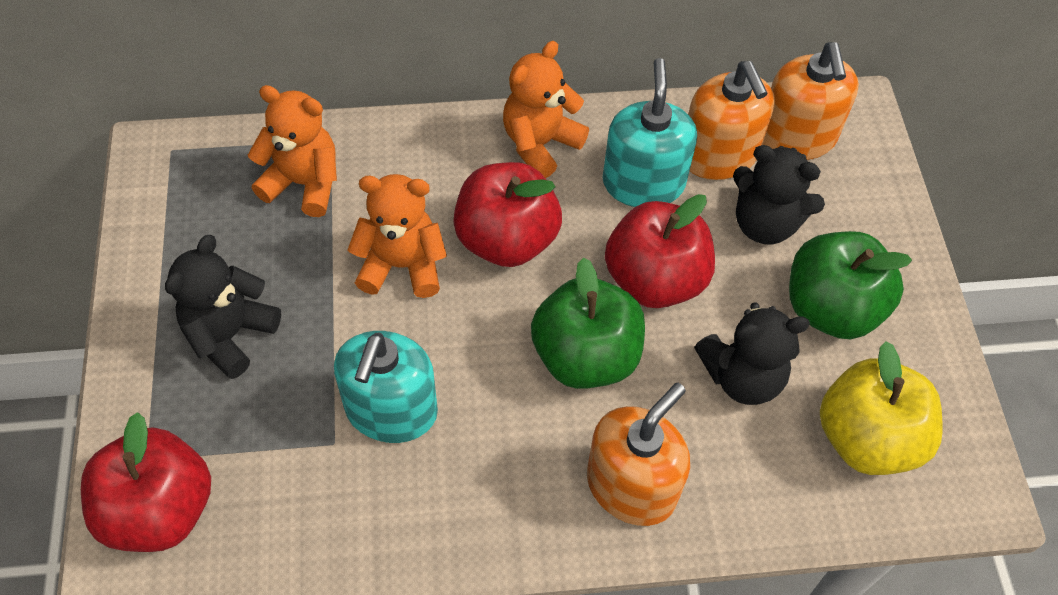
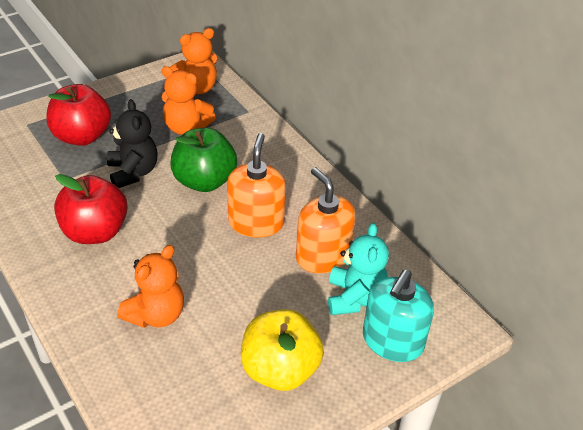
black teddy bear: [165,235,281,379] [694,302,810,405] [733,145,825,244] = 3 -> [107,99,157,188] = 1
green apple: [531,258,645,389] [789,231,912,339] = 2 -> [170,128,237,192] = 1
orange soap dispenser: [587,383,690,526] [688,61,775,180] [763,42,859,160] = 3 -> [227,133,286,238] [296,167,356,273] = 2
red apple: [81,412,211,552] [453,162,562,267] [605,194,715,308] = 3 -> [46,84,111,146] [54,174,128,244] = 2
turquoise soap dispenser: [334,331,438,443] [602,58,697,207] = 2 -> [363,270,434,362] = 1
turquoise teddy bear: none = 0 -> [328,223,389,315] = 1

